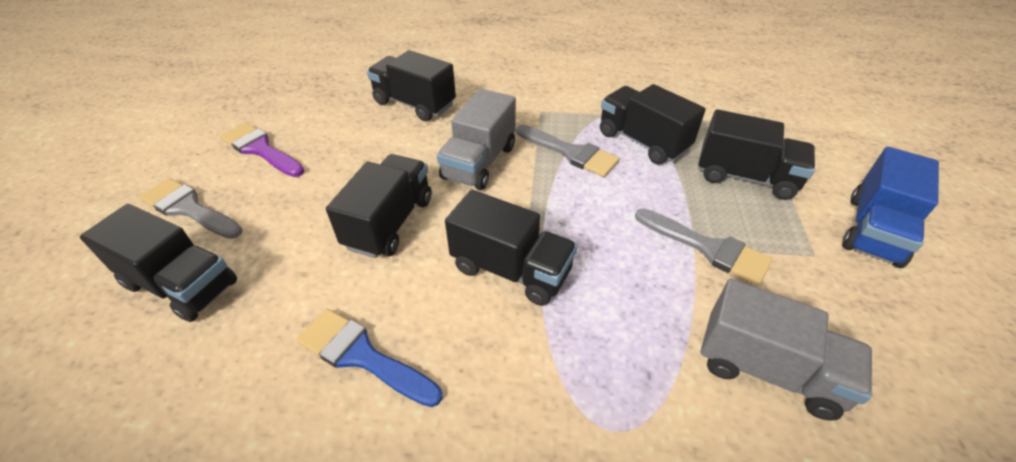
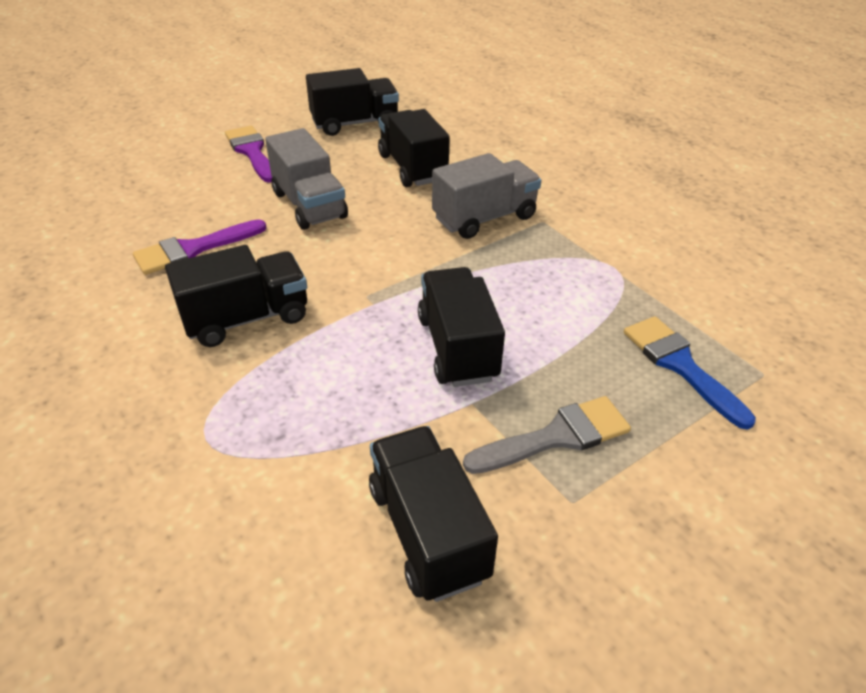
black truck: [80,204,237,322] [326,154,432,258] [367,50,456,121] [445,190,577,306] [600,84,706,165] [698,109,815,200] = 6 -> [165,245,307,347] [306,68,399,136] [369,426,498,602] [378,109,450,187] [418,267,505,387] = 5
blue truck: [842,147,939,268] = 1 -> none = 0
grey brush: [139,178,243,239] [516,125,620,177] [635,208,773,285] = 3 -> [463,396,631,474] = 1
purple brush: [220,123,304,177] = 1 -> [133,219,267,275] [225,126,272,182] = 2

